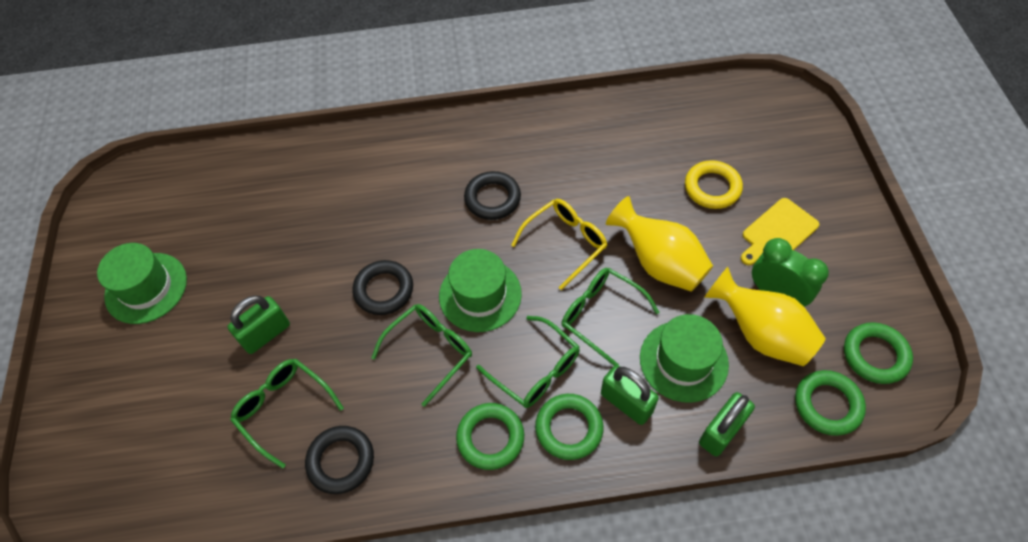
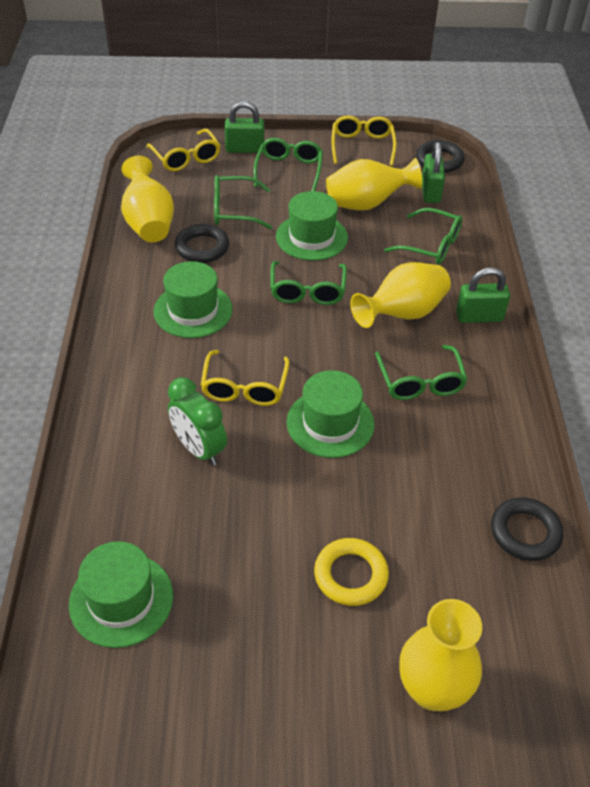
green glasses: [230,359,344,469] [371,304,472,407] [476,316,580,408] [561,268,660,366] = 4 -> [214,175,272,229] [253,138,323,191] [271,261,347,305] [375,345,468,400] [384,208,462,264] = 5
green hat: [97,243,187,324] [439,249,522,332] [640,314,729,403] = 3 -> [69,541,173,648] [153,261,233,338] [276,191,348,261] [287,370,374,458] = 4
green ring: [456,403,524,470] [535,394,603,460] [795,370,866,436] [844,322,913,384] = 4 -> none = 0
yellow cutting board: [741,198,819,265] = 1 -> none = 0
yellow glasses: [511,199,607,290] = 1 -> [146,128,220,171] [201,350,290,406] [331,115,397,166] = 3
yellow vase: [606,196,713,292] [704,267,826,366] = 2 -> [121,156,174,242] [326,158,422,211] [350,262,451,328] [399,599,482,711] = 4

